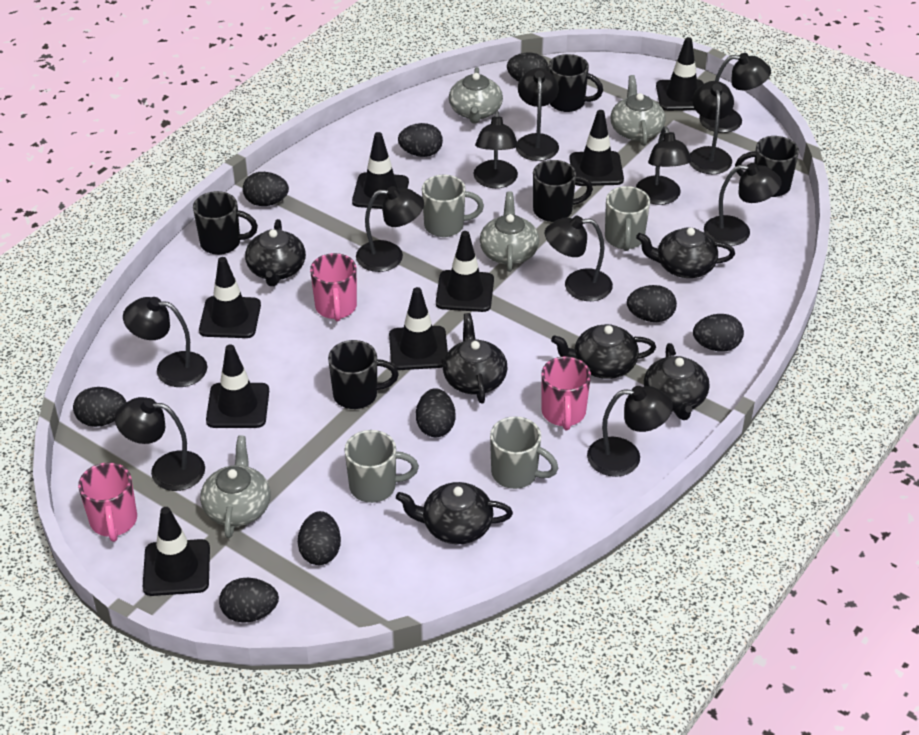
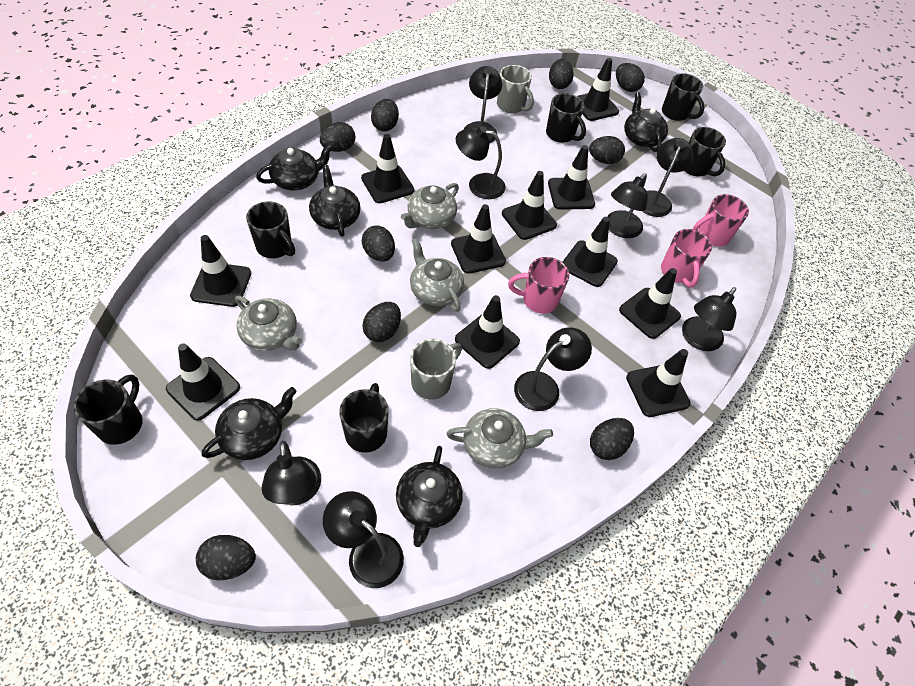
black lamp: [115,397,205,491] [123,297,207,387] [356,186,424,272] [473,111,518,188] [516,68,559,161] [545,216,613,301] [587,386,673,477] [636,126,692,205] [689,81,734,174] [699,53,771,133] [704,163,782,246] = 11 -> [261,441,321,506] [323,491,404,588] [456,126,505,199] [464,66,502,144] [514,327,592,411] [607,173,648,238] [642,138,693,217] [682,287,736,351] = 8
black mug: [193,191,258,255] [328,340,399,409] [533,160,593,222] [549,54,603,112] [735,136,799,197] = 5 -> [73,374,143,445] [246,201,295,258] [339,383,389,453] [546,93,586,143] [662,73,704,121] [684,127,726,176] = 6
black teapot: [245,219,306,286] [396,482,513,544] [443,313,508,404] [551,324,656,379] [636,227,735,278] [644,343,710,420] = 6 -> [202,387,297,460] [256,144,333,191] [309,165,361,237] [396,446,463,547] [624,92,668,152] = 5
black traffic cone: [143,507,210,596] [199,257,261,338] [206,344,269,428] [352,132,409,209] [389,287,448,370] [436,231,494,312] [569,110,624,186] [656,37,704,111] = 8 -> [166,343,240,421] [190,235,251,307] [361,134,414,203] [451,204,506,274] [455,295,520,369] [502,171,557,240] [548,145,595,210] [563,217,618,287] [577,58,619,121] [619,268,681,339] [626,349,691,417] = 11
grey mug: [344,430,419,503] [422,175,484,237] [490,416,558,489] [605,186,650,251] = 4 -> [410,339,462,400] [497,65,534,113] = 2

